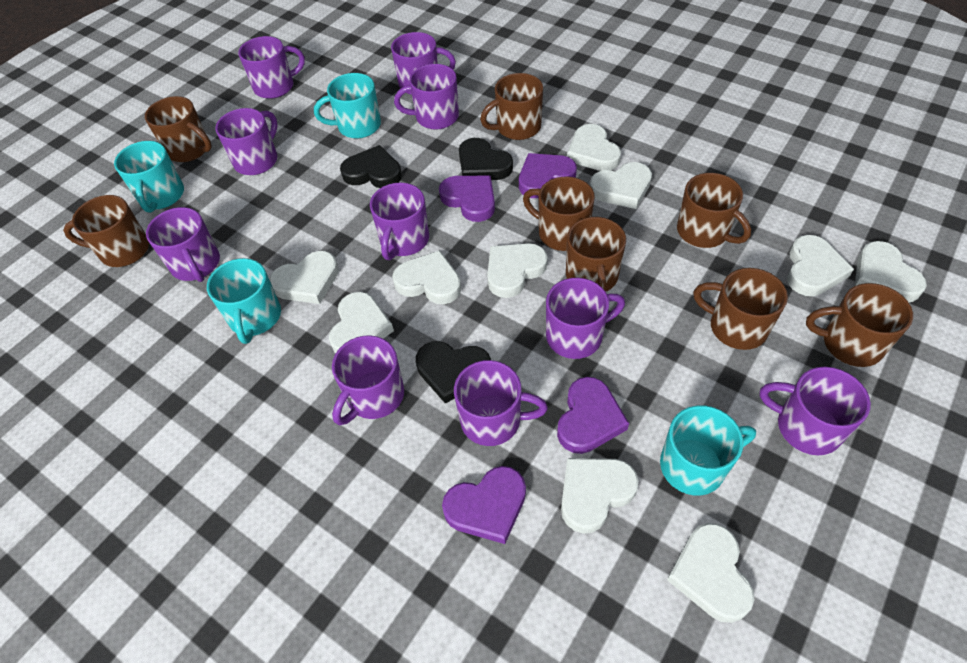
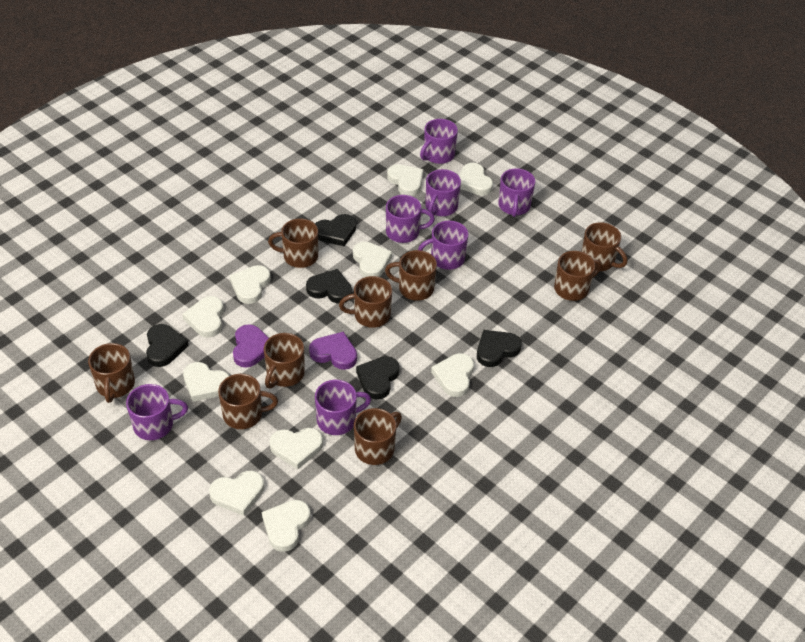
black heart: [340,145,402,188] [416,341,491,404] [459,138,513,180] = 3 -> [146,324,189,367] [306,269,352,304] [315,214,356,246] [356,356,400,400] [477,330,522,367] = 5
brown mug: [63,195,149,267] [145,96,212,162] [480,73,543,140] [523,177,595,251] [566,217,626,292] [677,173,751,248] [693,268,788,350] [806,283,913,367] = 8 -> [88,343,135,403] [218,374,278,429] [264,333,305,389] [268,219,318,268] [339,276,392,328] [354,408,402,465] [385,250,437,301] [554,251,602,301] [581,222,627,271] = 9
purple heart: [439,175,495,222] [442,466,526,544] [519,153,577,198] [557,377,629,454] = 4 -> [233,324,269,368] [309,332,357,370] = 2
purple mug: [146,207,220,282] [215,108,278,175] [238,36,305,99] [332,335,404,425] [370,182,429,260] [391,32,456,95] [394,64,459,130] [454,360,548,446] [546,278,625,359] [760,367,871,455] = 10 -> [126,384,188,440] [315,380,371,435] [386,195,435,243] [418,221,468,270] [420,119,458,164] [425,169,461,216] [498,168,535,217] = 7
turquoise mug: [114,141,184,213] [207,258,281,344] [314,73,381,139] [660,405,756,496] = 4 -> none = 0

